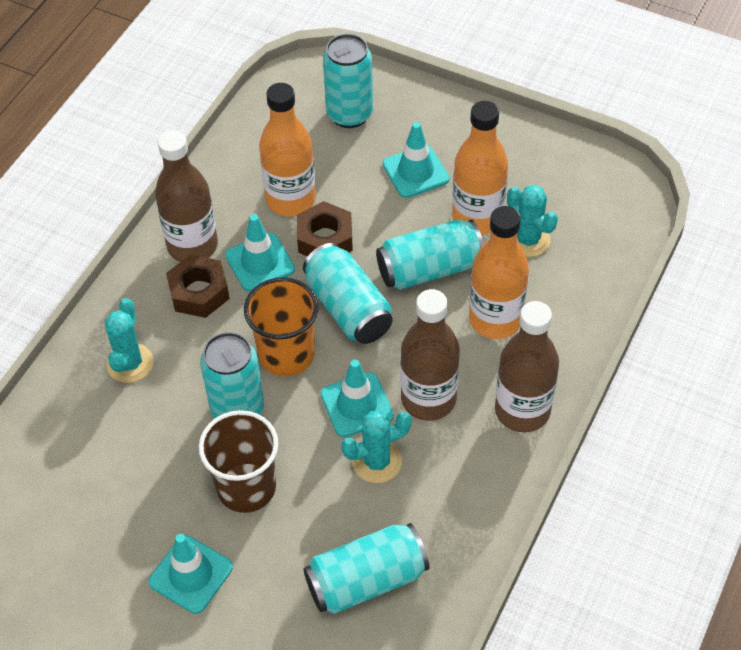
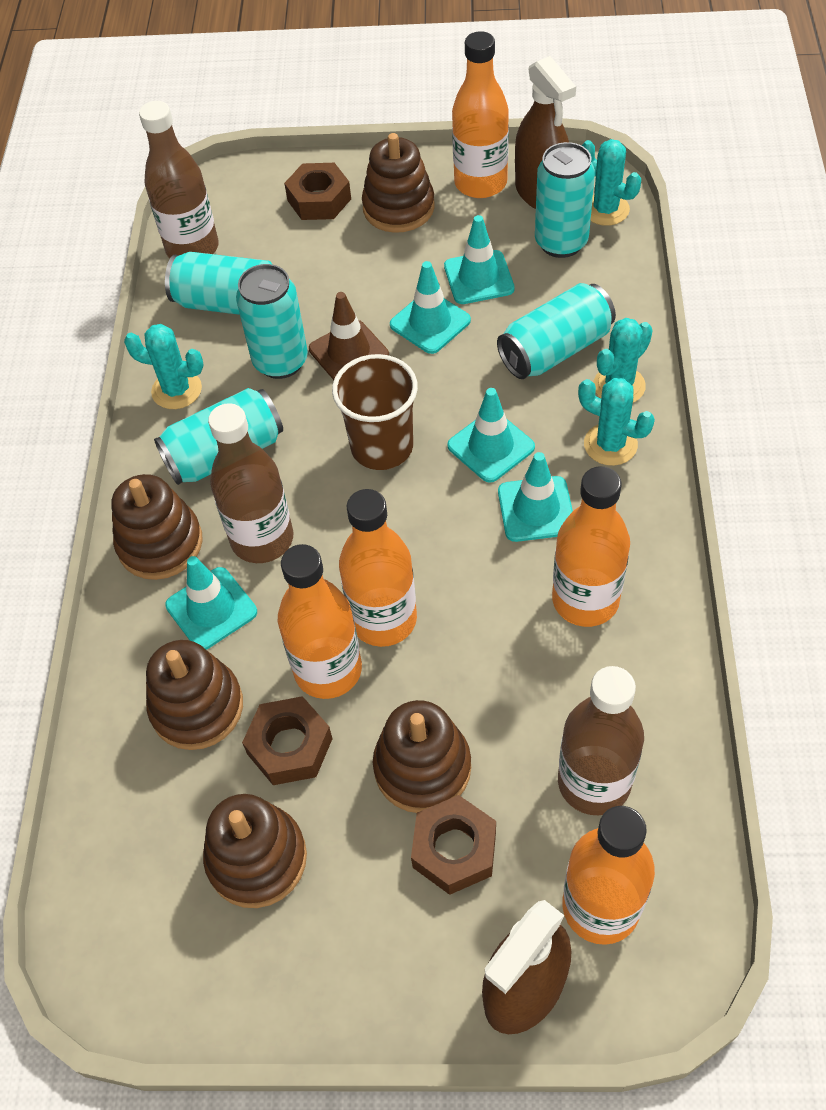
brown nut: [166,255,230,318] [297,201,353,256] = 2 -> [242,696,333,785] [284,163,351,220] [411,795,496,895] = 3
brown spray bottle: none = 0 -> [482,900,571,1034] [515,56,576,209] = 2
brown stacking toy: none = 0 -> [112,474,203,580] [146,640,243,750] [203,794,307,908] [362,133,435,233] [373,700,471,813] = 5
brown traffic cone: none = 0 -> [309,292,389,380] = 1
orange bottle: [259,83,316,216] [452,101,508,235] [469,206,529,339] = 3 -> [278,544,362,699] [339,489,417,647] [452,31,509,198] [552,466,630,627] [562,806,655,945] = 5
orange cup: [244,277,318,376] = 1 -> none = 0
turquoise cactus: [105,298,154,383] [341,411,412,483] [507,185,558,257] = 3 -> [124,324,204,409] [578,378,655,466] [581,139,641,226] [593,318,653,403] = 4
turquoise traffic cone: [149,534,233,614] [225,214,295,291] [321,360,394,437] [383,122,449,198] = 4 -> [165,556,257,650] [390,261,471,354] [444,215,515,304] [447,388,535,483] [498,452,573,542] = 5

